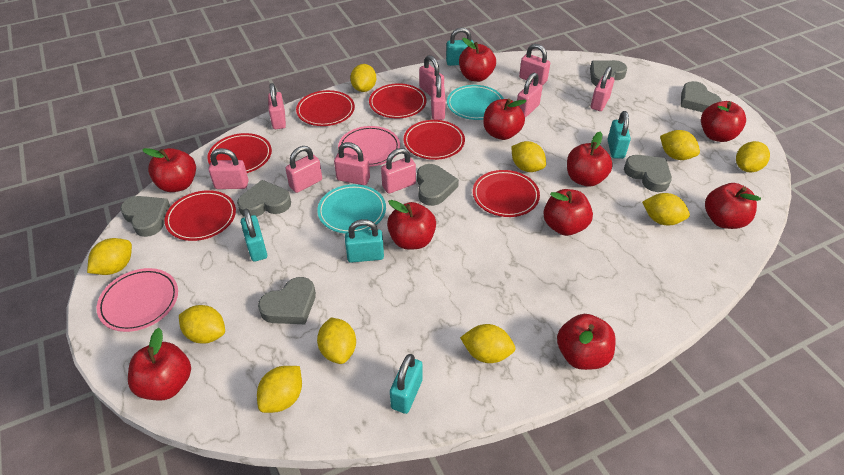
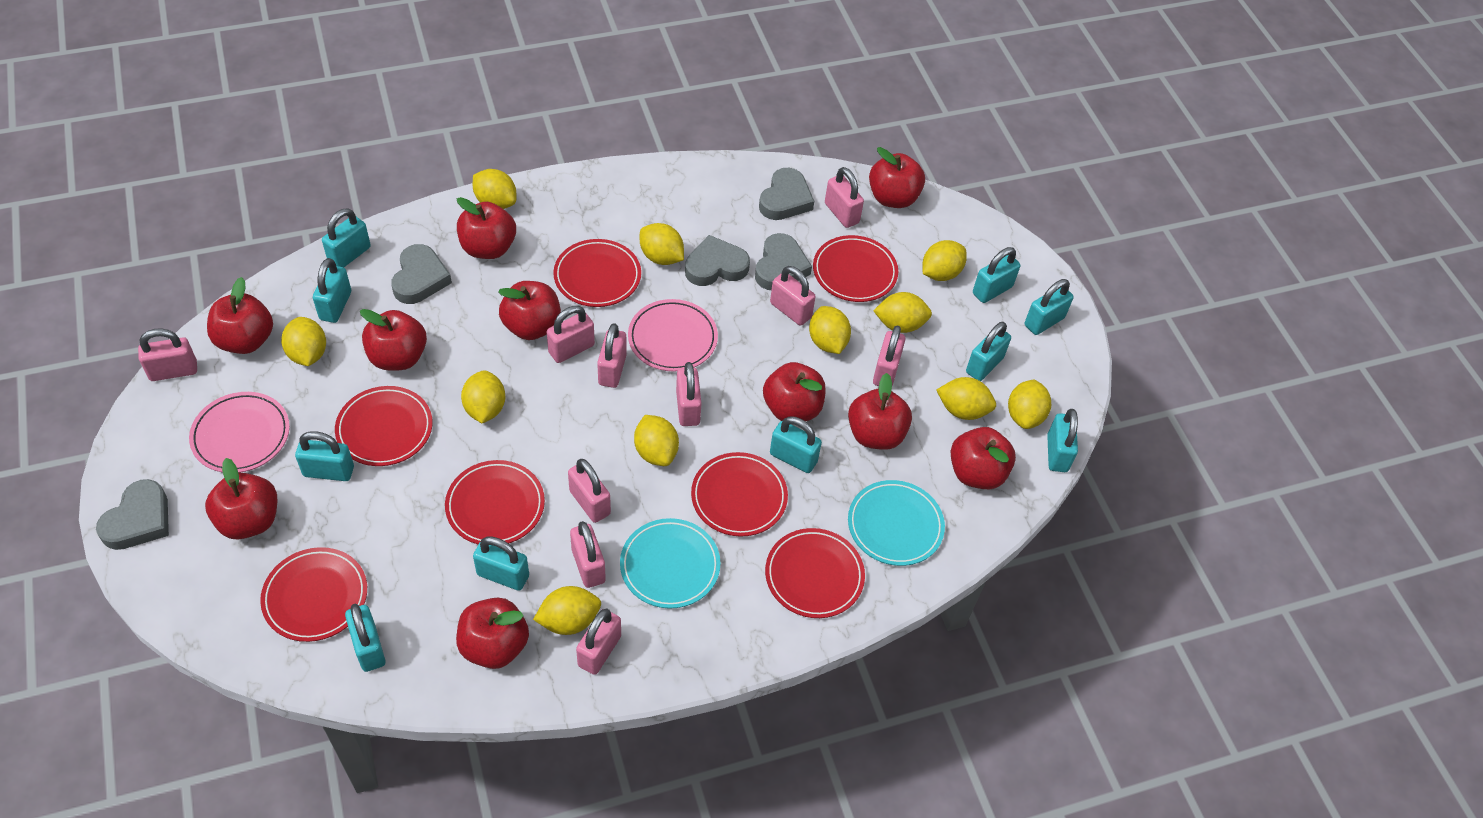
grey heart: [120,196,170,237] [237,180,291,217] [258,277,316,324] [417,164,459,206] [590,60,627,86] [624,155,672,192] [681,81,722,112] = 7 -> [96,479,169,550] [391,244,452,304] [685,235,750,286] [755,233,812,290] [759,168,814,220] = 5
red plate: [165,190,236,241] [207,133,272,173] [296,90,355,126] [369,83,426,118] [403,120,465,160] [473,170,540,217] = 6 -> [260,547,367,642] [335,386,433,466] [445,460,545,545] [553,239,641,307] [691,452,788,537] [765,528,865,618] [813,235,898,302] = 7
turquoise padlock: [241,208,267,262] [345,219,384,263] [390,354,423,414] [446,28,474,66] [608,111,631,159] = 5 -> [295,431,354,481] [313,258,351,323] [322,208,371,268] [345,604,385,672] [473,536,529,591] [770,416,822,473] [966,322,1011,381] [973,247,1020,303] [1025,279,1074,335] [1047,409,1078,472] = 10
yellow lemon: [87,238,132,275] [179,305,225,344] [257,366,302,413] [317,318,356,364] [350,64,376,92] [460,324,515,363] [512,141,546,172] [642,193,690,225] [660,130,700,160] [736,141,770,172] = 10 -> [281,317,326,366] [461,370,506,423] [473,169,517,209] [533,586,601,635] [634,415,679,466] [640,223,684,265] [809,306,851,354] [873,292,932,333] [923,240,967,281] [937,377,996,420] [1008,379,1051,429] = 11

